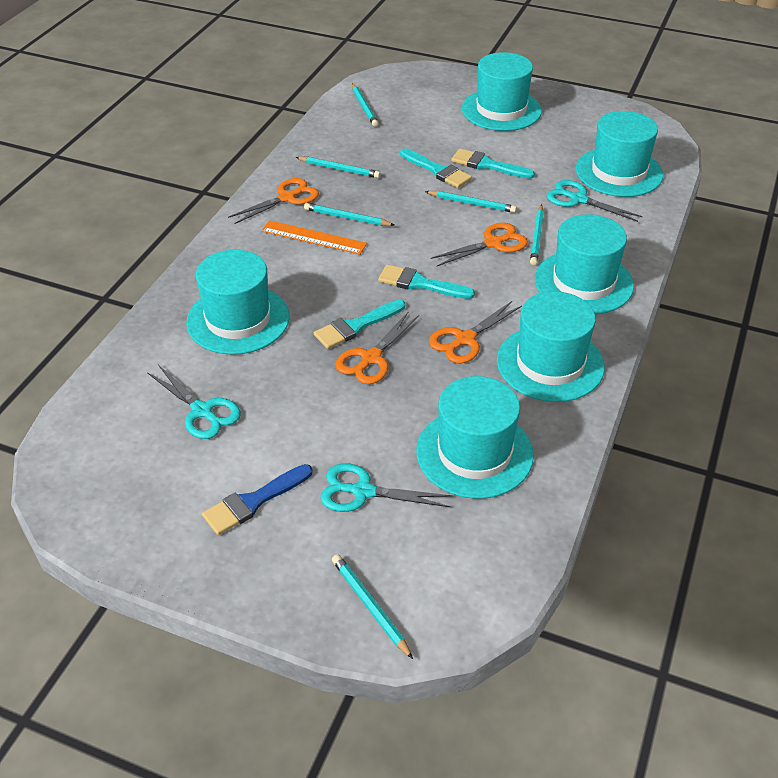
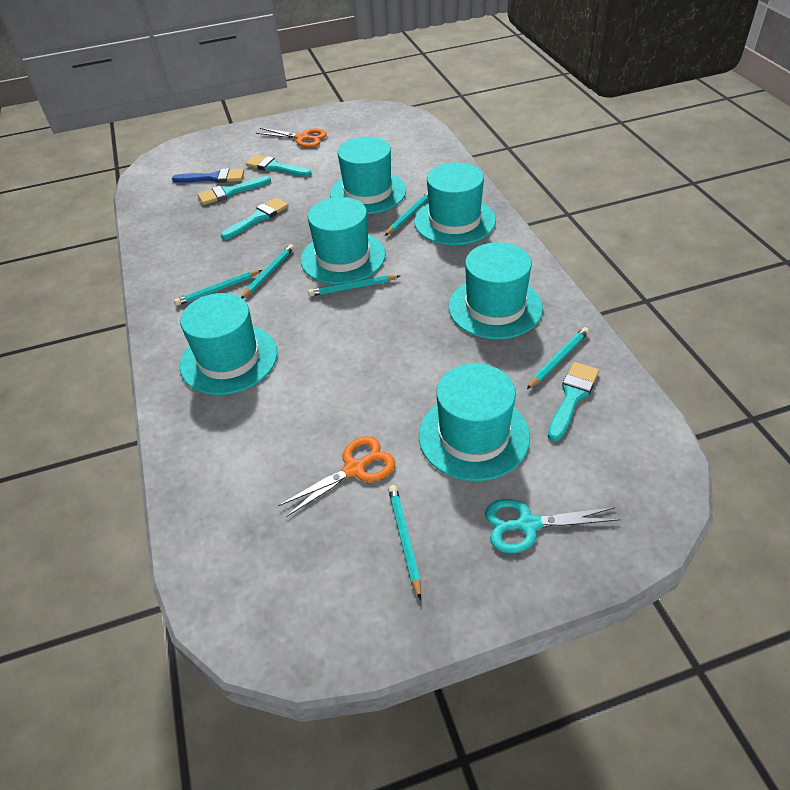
orange ruler: [261,220,367,255] = 1 -> none = 0
orange scissors: [228,178,319,224] [335,311,419,384] [429,301,522,363] [431,223,528,266] = 4 -> [256,128,327,148] [278,436,395,517] = 2
turquoise scissors: [147,365,241,439] [320,463,453,512] [546,180,643,222] = 3 -> [485,499,621,553] = 1

